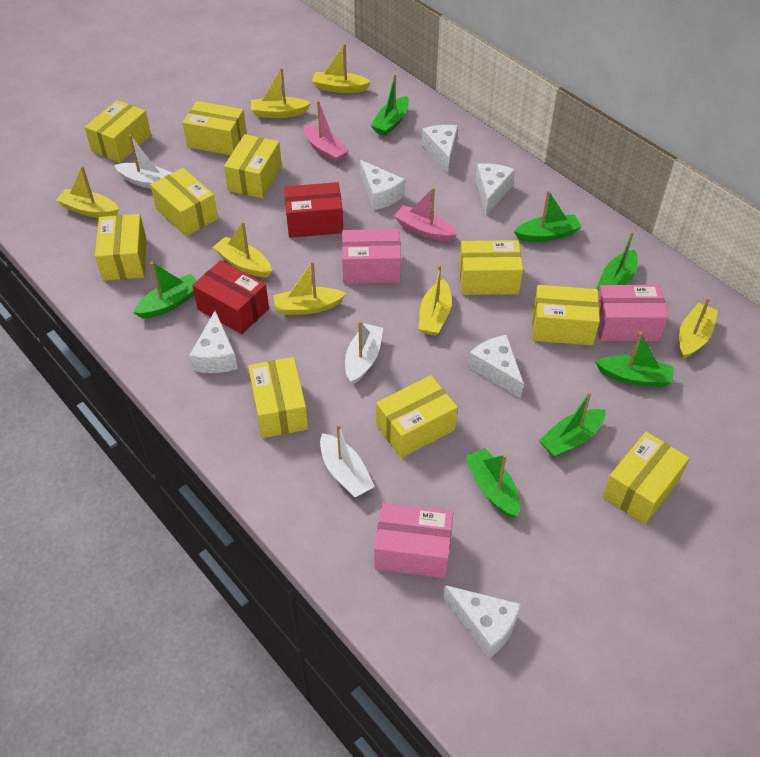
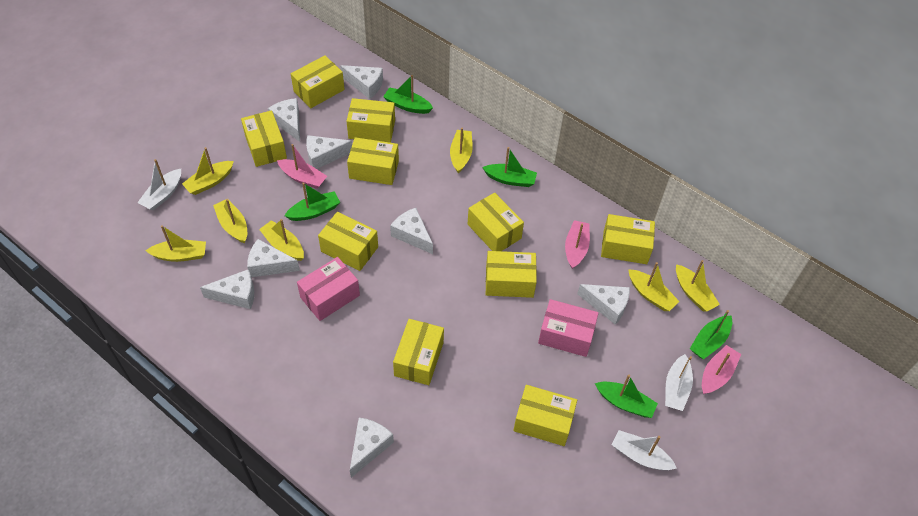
green boat: [133,262,197,319] [371,74,409,136] [465,448,520,518] [514,190,581,242] [539,392,606,458] [595,332,674,387] [597,232,638,291] = 7 -> [284,183,340,221] [383,75,433,114] [482,147,537,187] [595,375,658,418] [690,310,732,359] = 5
pink boat: [303,101,350,163] [394,187,458,241] = 2 -> [277,144,327,189] [565,220,590,269] [702,345,741,394] = 3
pink box: [342,229,401,284] [374,503,453,578] [598,285,668,341] = 3 -> [297,257,360,321] [538,299,598,357] = 2
red box: [192,260,269,334] [284,182,343,238] = 2 -> none = 0
white cheese: [189,311,238,373] [360,160,405,210] [421,125,458,174] [443,585,521,659] [468,335,524,399] [476,163,515,215] = 6 -> [200,269,254,309] [247,239,300,277] [268,98,300,142] [306,135,352,169] [340,65,383,99] [350,418,394,478] [390,208,433,254] [577,284,630,325] = 8

